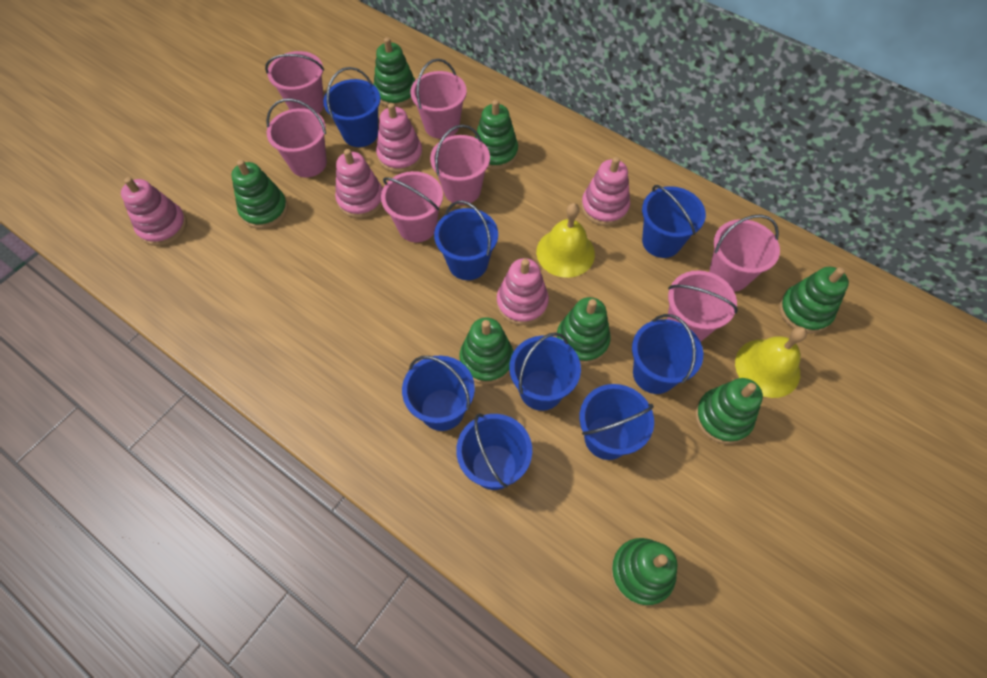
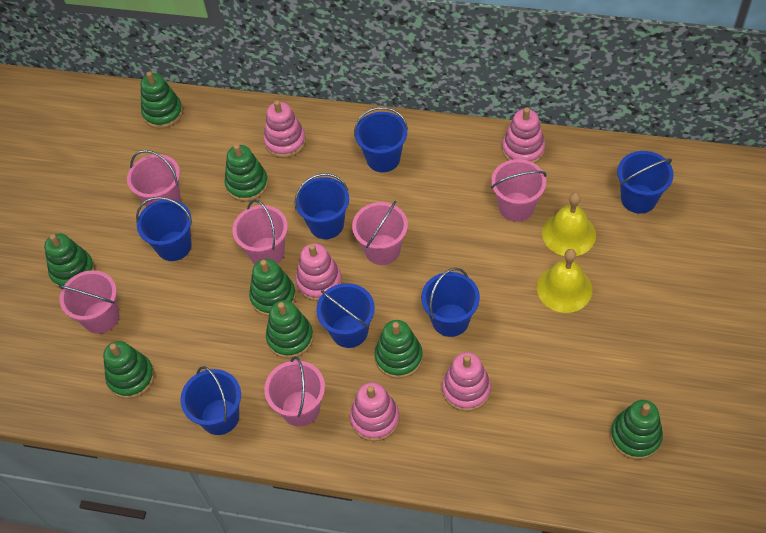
blue bucket: [323,67,381,147] [402,355,475,431] [434,200,498,280] [456,413,532,490] [509,332,581,411] [579,384,654,460] [632,314,703,394] [642,185,706,258] = 8 -> [136,197,192,261] [180,366,241,435] [294,173,349,239] [316,283,375,348] [354,107,408,172] [421,268,480,337] [617,151,674,214] = 7
pink bucket: [265,51,324,114] [266,98,327,177] [381,171,443,242] [411,59,467,139] [430,125,490,205] [667,270,738,342] [709,215,780,292] = 7 -> [58,270,119,334] [127,150,181,207] [232,199,288,264] [264,356,325,427] [352,201,408,265] [491,159,547,222] = 6

